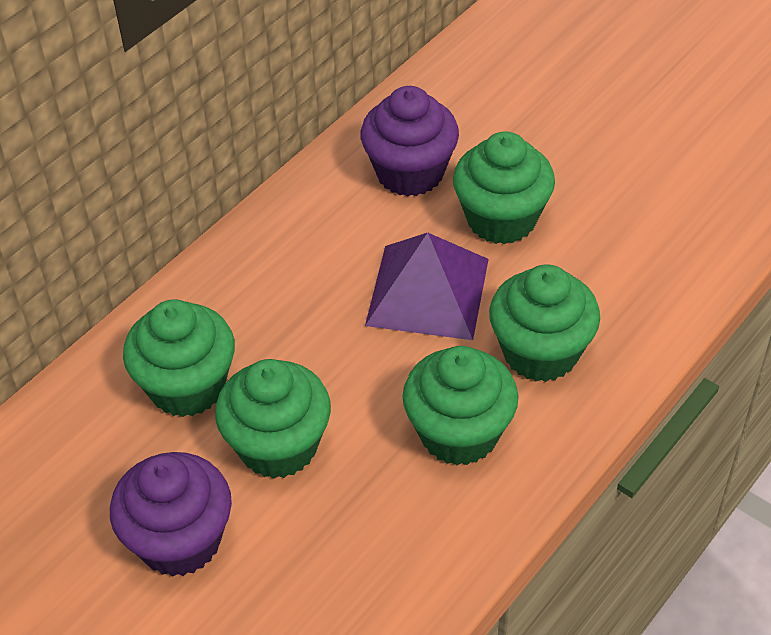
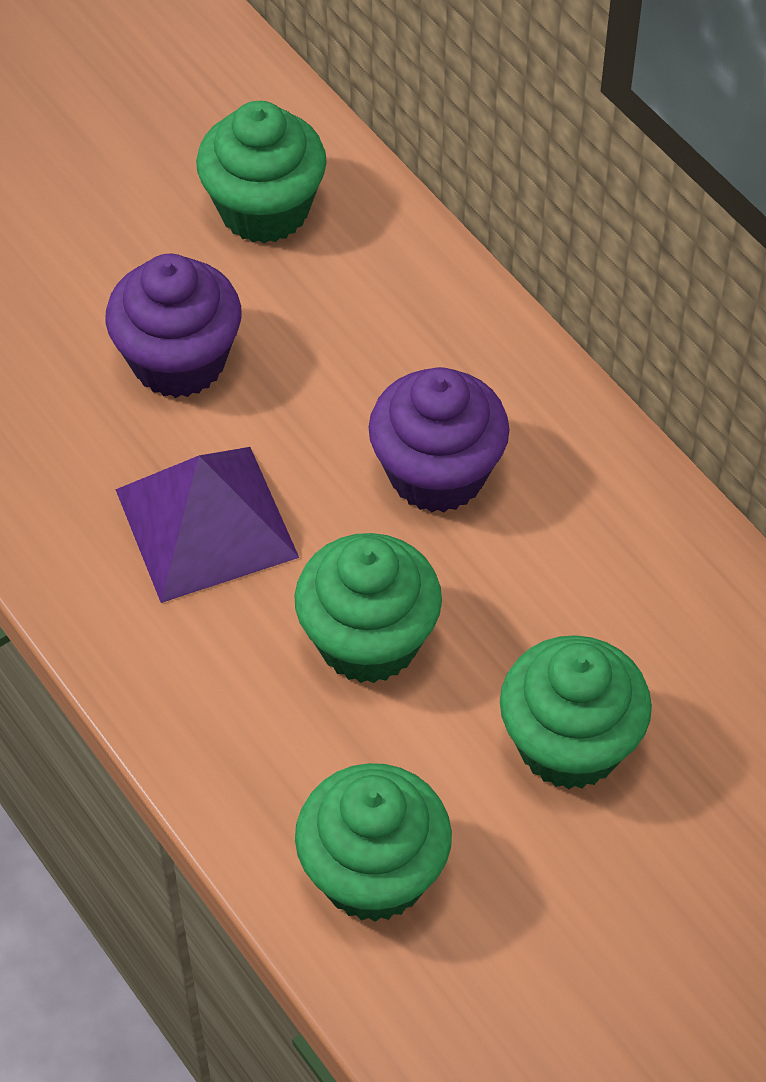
green cupcake: [123,299,235,417] [215,359,331,479] [403,346,518,465] [453,131,555,244] [489,264,600,382] = 5 -> [196,101,327,243] [294,533,442,683] [295,763,452,922] [500,635,652,789] = 4

